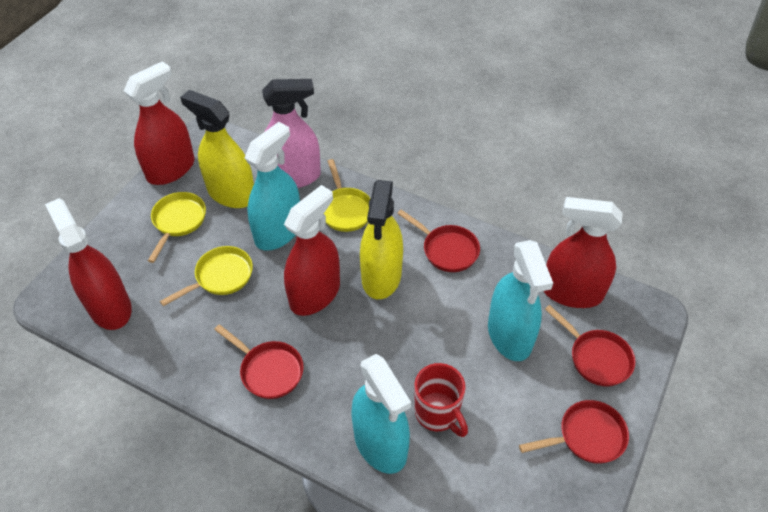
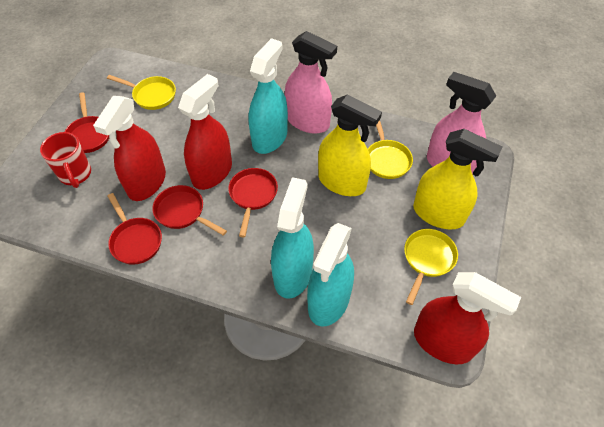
pink spray bottle: [262,79,321,188] = 1 -> [285,31,337,133] [427,72,496,174] = 2
red spray bottle: [45,198,132,330] [124,61,195,185] [284,185,340,316] [544,197,623,308] = 4 -> [93,96,166,201] [178,74,232,190] [414,272,521,364] = 3

